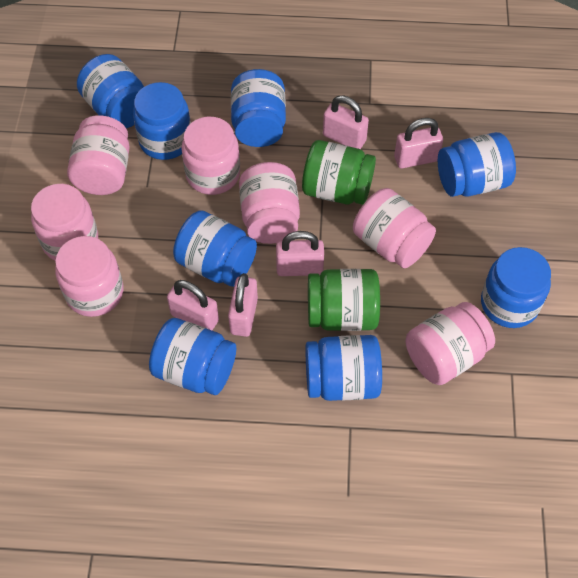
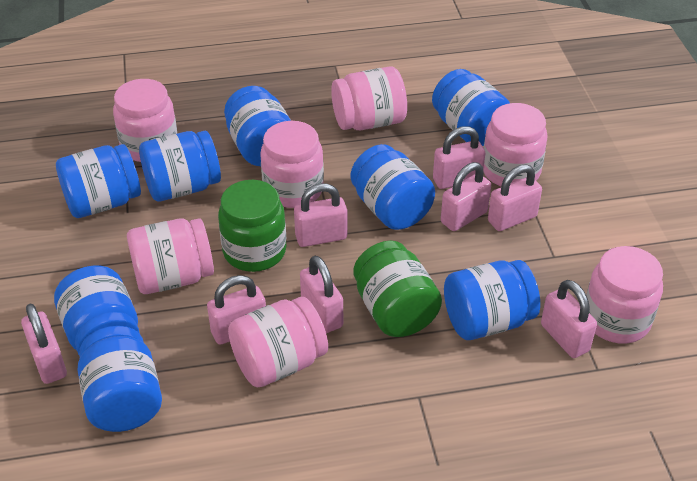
pink padlock: [167,280,219,330] [228,273,258,337] [276,231,324,276] [323,95,369,149] [394,118,443,168] = 5 -> [21,304,67,384] [207,275,266,345] [294,183,347,247] [300,256,343,333] [433,126,485,189] [441,162,491,231] [488,164,542,231] [541,280,597,358] = 8

